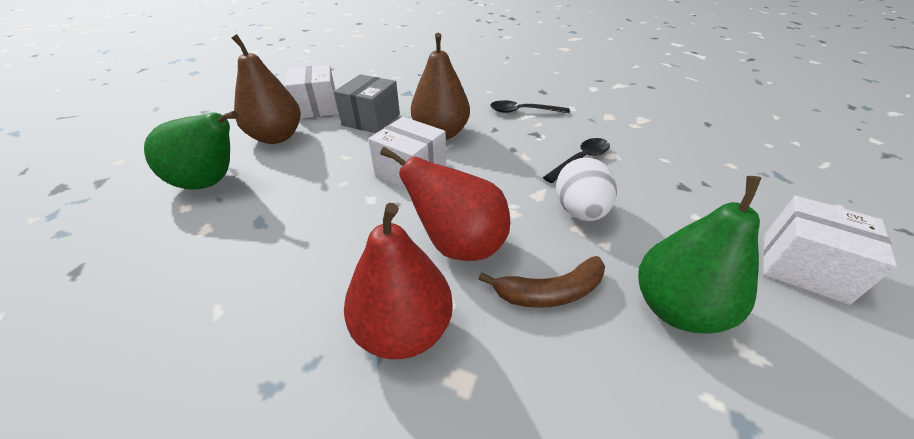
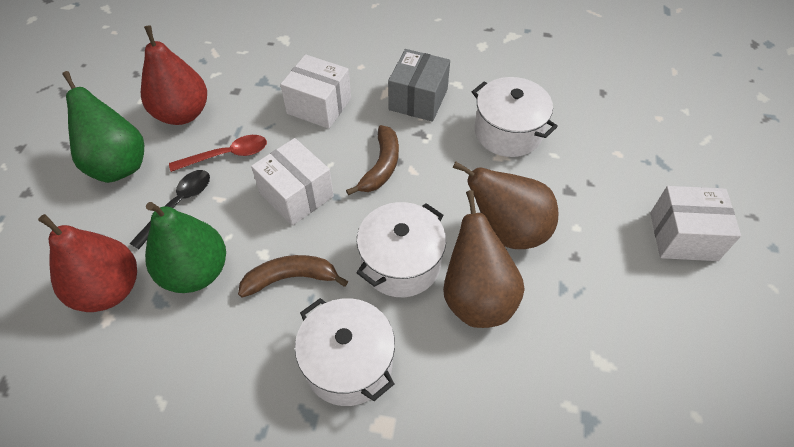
black spoon: [490,100,570,113] [543,138,610,183] = 2 -> [130,170,210,249] = 1
brown banana: [479,256,605,308] = 1 -> [238,255,348,298] [346,125,399,195] = 2
red spoon: none = 0 -> [169,135,267,172] = 1
white egg: [556,158,617,221] = 1 -> none = 0
white pot: none = 0 -> [295,298,395,406] [356,202,446,297] [472,77,558,157] = 3

